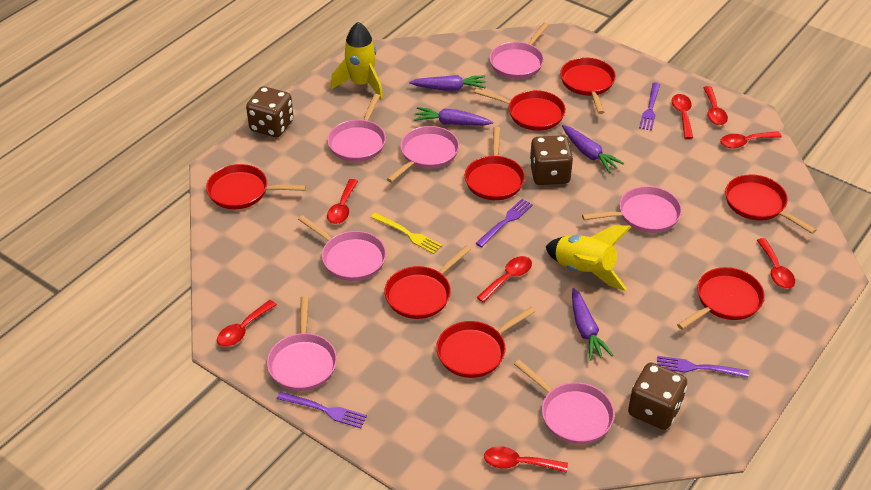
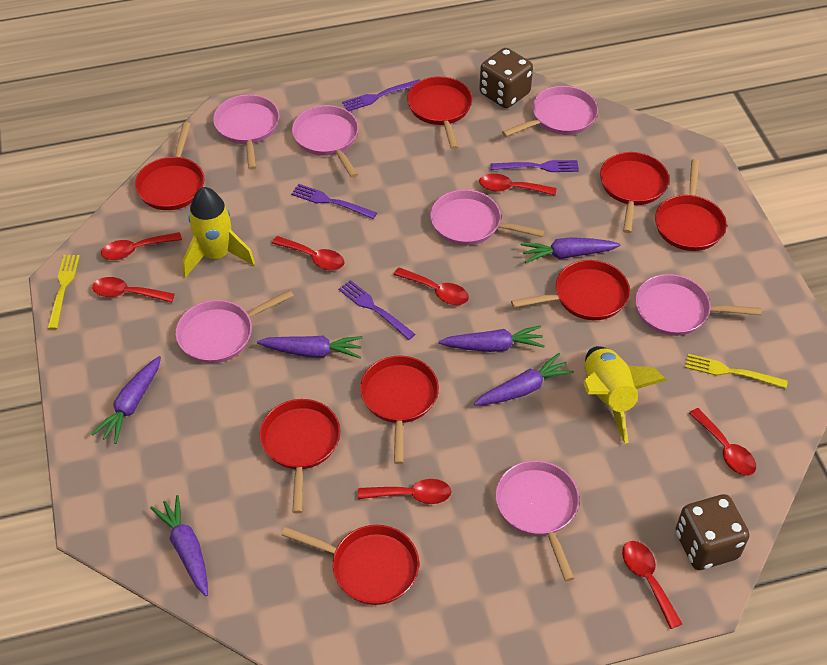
brown dice: [246,86,293,137] [530,135,573,185] [628,363,687,430] = 3 -> [479,48,533,108] [675,494,749,570] = 2
purple carrot: [409,75,486,91] [414,107,493,125] [562,125,625,173] [572,288,613,361] = 4 -> [92,356,161,444] [150,495,208,596] [257,336,363,358] [439,325,545,352] [474,353,574,405] [521,237,620,263] = 6
yellow fork: [371,212,442,254] = 1 -> [47,255,80,329] [685,354,788,389] = 2

